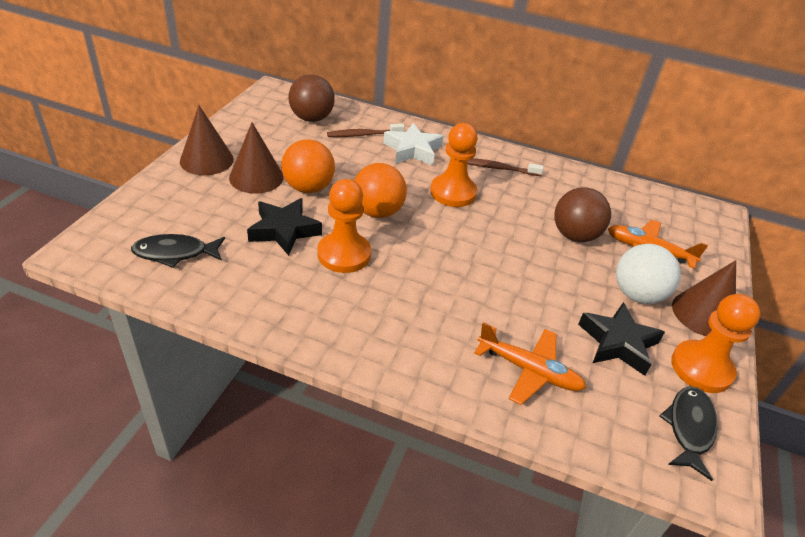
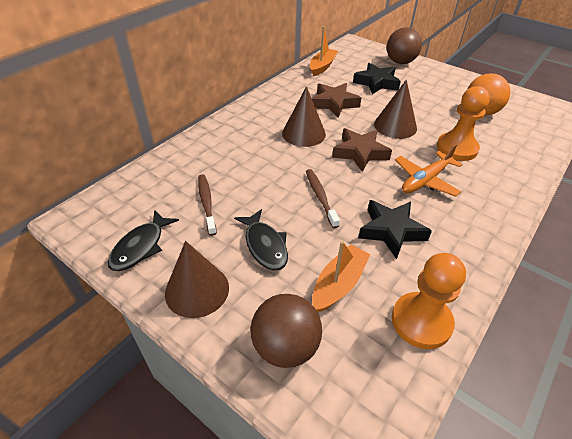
brown star: none = 0 -> [312,83,361,117] [332,128,392,172] = 2
orange ball: [281,139,335,193] [354,163,407,218] = 2 -> [467,73,510,115] = 1
orange boat: none = 0 -> [310,26,338,76] [312,241,371,312] = 2
orange pawn: [318,179,371,273] [430,123,478,207] [671,294,760,393] = 3 -> [392,253,466,349] [437,86,490,161] = 2
orange plane: [474,322,586,405] [608,220,708,269] = 2 -> [395,144,463,197] = 1
white ball: [616,244,680,304] = 1 -> none = 0
white star: [383,123,444,166] = 1 -> none = 0

